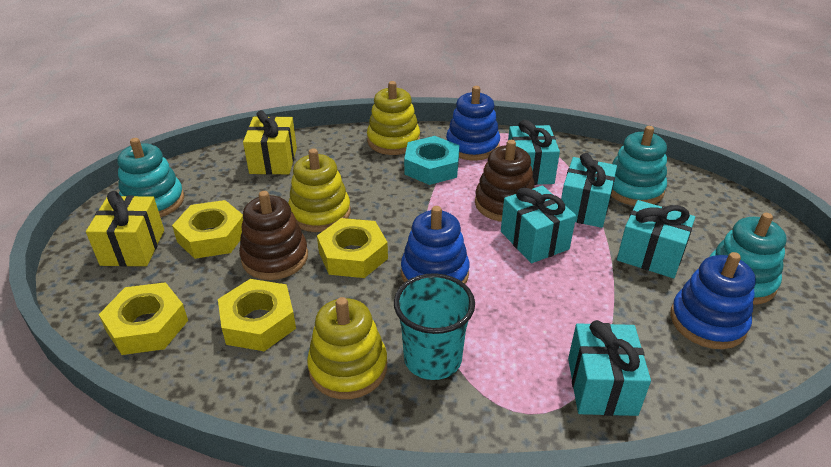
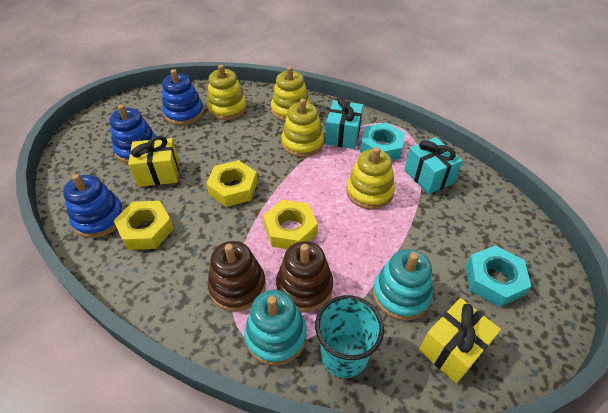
turquoise gift: [501,185,576,263] [508,120,560,185] [561,153,617,228] [568,320,651,416] [617,200,695,278] = 5 -> [325,97,363,149] [404,137,463,194] = 2
turquoise nut: [404,136,459,185] = 1 -> [360,123,405,160] [466,245,531,307] = 2
turquoise stacking toy: [118,138,184,218] [611,126,667,206] [709,213,787,305] = 3 -> [244,290,307,366] [373,249,433,320] = 2
yellow nut: [99,282,188,355] [172,200,243,259] [218,279,296,351] [317,218,388,278] = 4 -> [113,201,174,250] [206,160,258,207] [263,200,318,249] = 3
yellow stacking toy: [288,148,351,232] [307,297,387,399] [367,81,420,155] = 3 -> [207,65,247,120] [271,66,310,121] [281,99,324,157] [346,147,395,209] = 4

